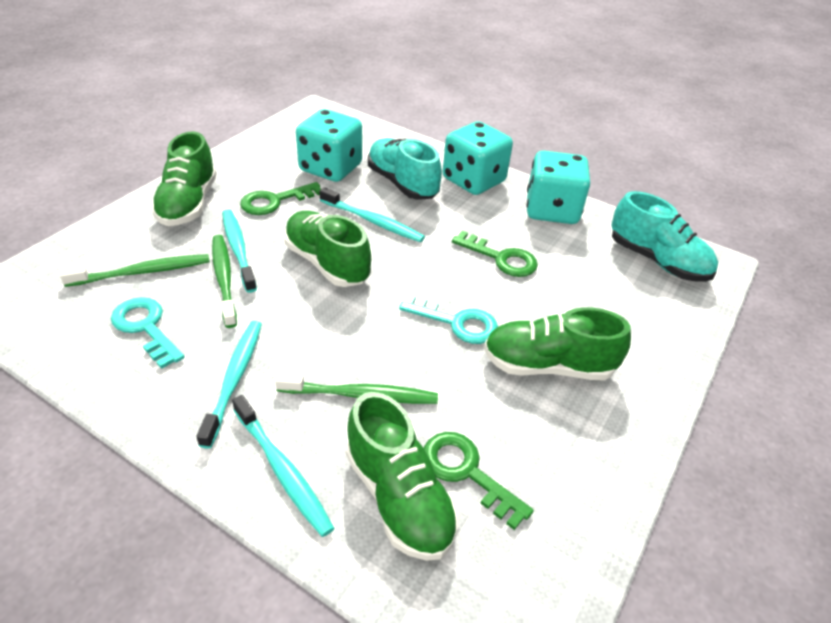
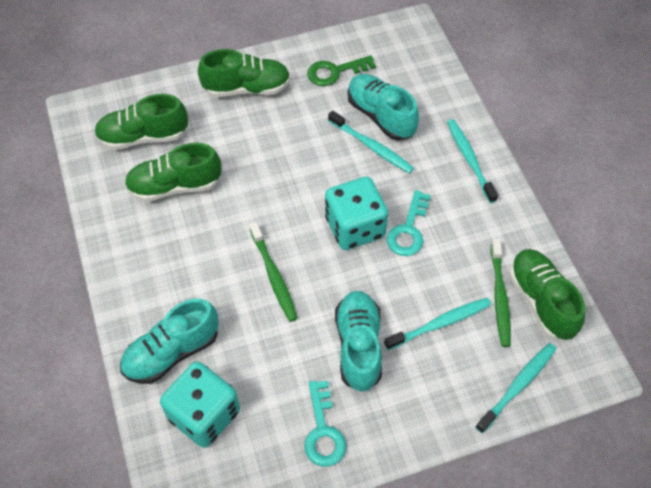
green key: [240,182,321,215] [424,432,534,530] [452,231,538,277] = 3 -> [307,55,376,86] = 1
green toothbrush: [60,254,210,287] [212,235,237,328] [275,373,438,404] = 3 -> [249,222,298,322] [491,238,511,347] = 2
turquoise dice: [296,109,362,182] [443,121,513,195] [526,151,590,224] = 3 -> [160,361,240,448] [325,177,388,250] = 2
turquoise shoe: [368,138,442,200] [611,191,718,282] = 2 -> [120,299,219,384] [335,291,382,392] [348,74,419,140] = 3

